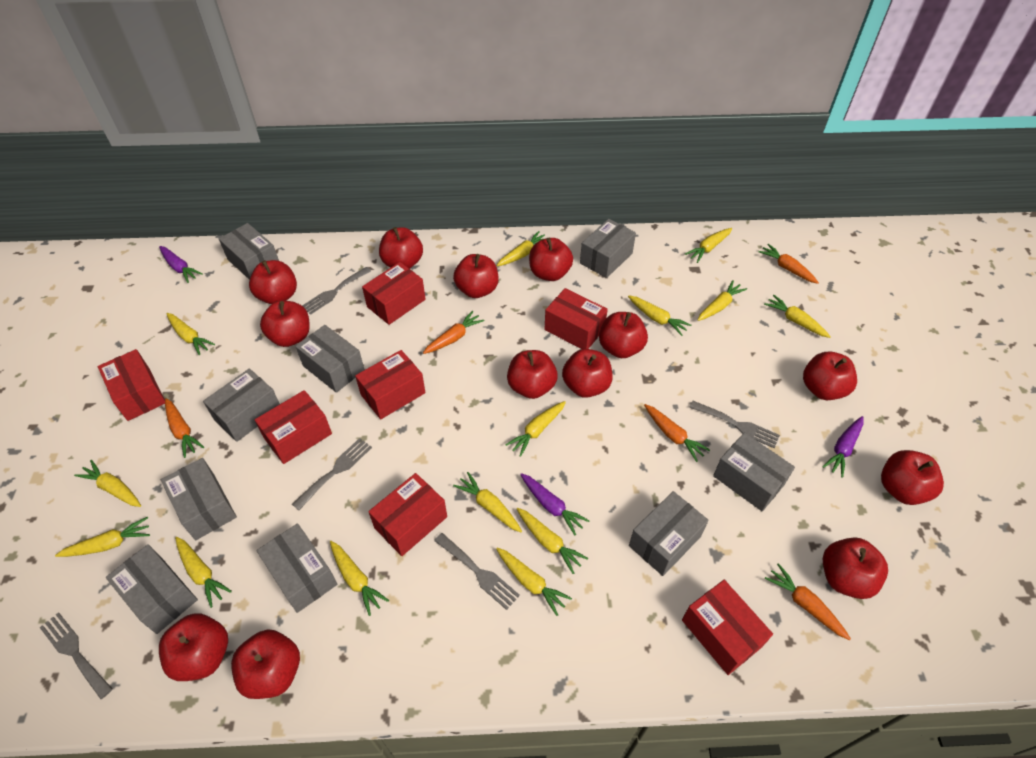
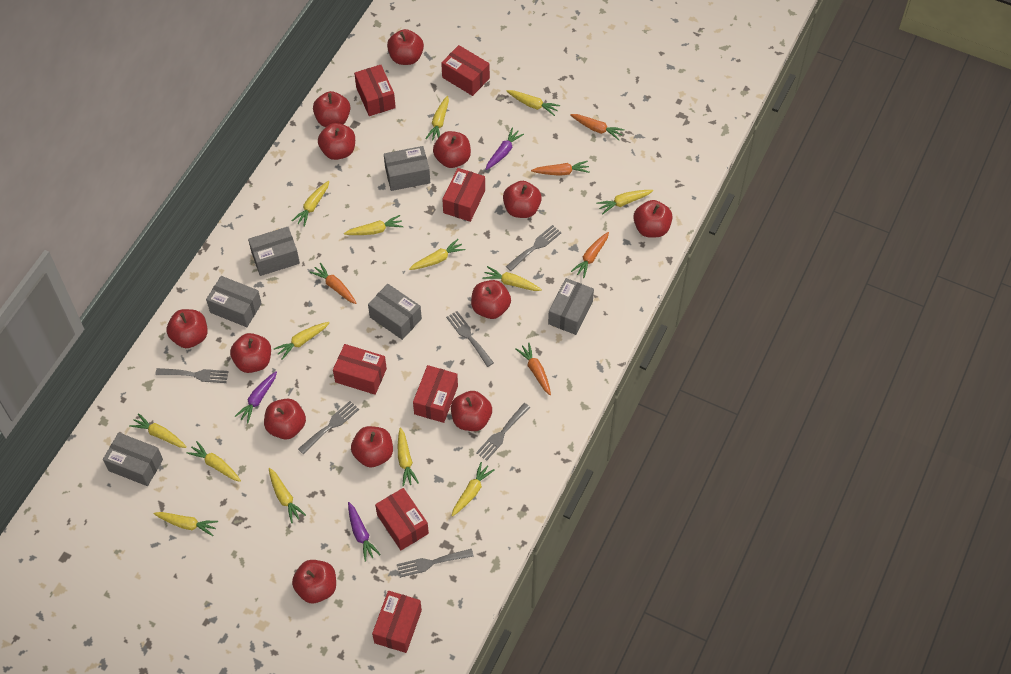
grey box: [106,544,198,634] [161,458,237,540] [203,368,280,442] [219,223,279,280] [256,523,337,613] [295,325,365,393] [580,219,636,278] [629,491,709,576] [713,433,795,511] = 9 -> [103,432,163,486] [206,276,262,327] [248,227,300,276] [368,284,422,340] [384,146,430,191] [548,278,594,335] = 6
grey fork: [40,612,112,699] [292,438,372,510] [302,267,371,315] [434,533,520,610] [689,401,780,448] = 5 -> [155,368,229,383] [298,401,359,454] [397,549,474,578] [446,311,494,367] [476,403,530,461] [506,225,562,271] = 6

